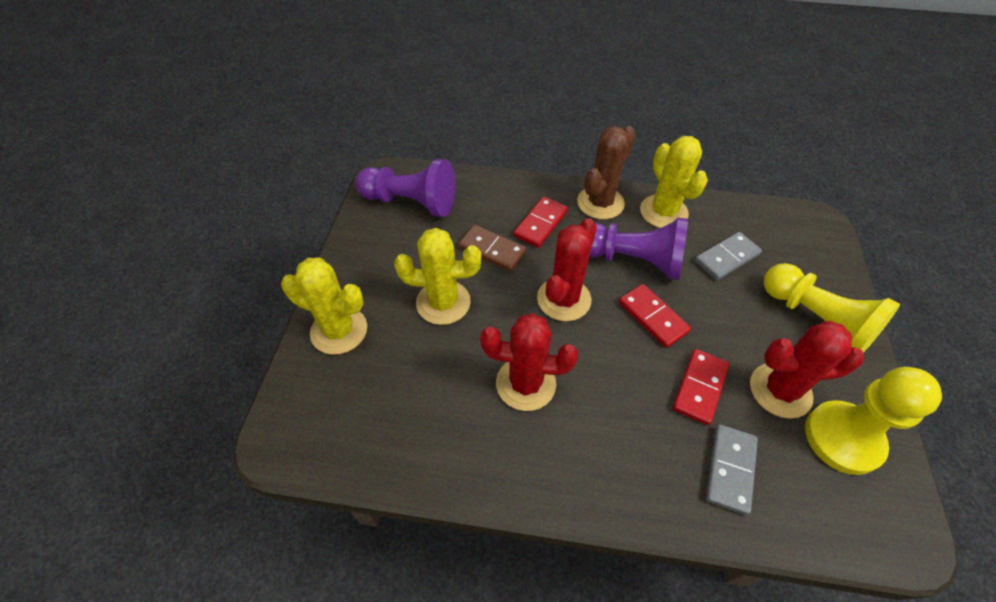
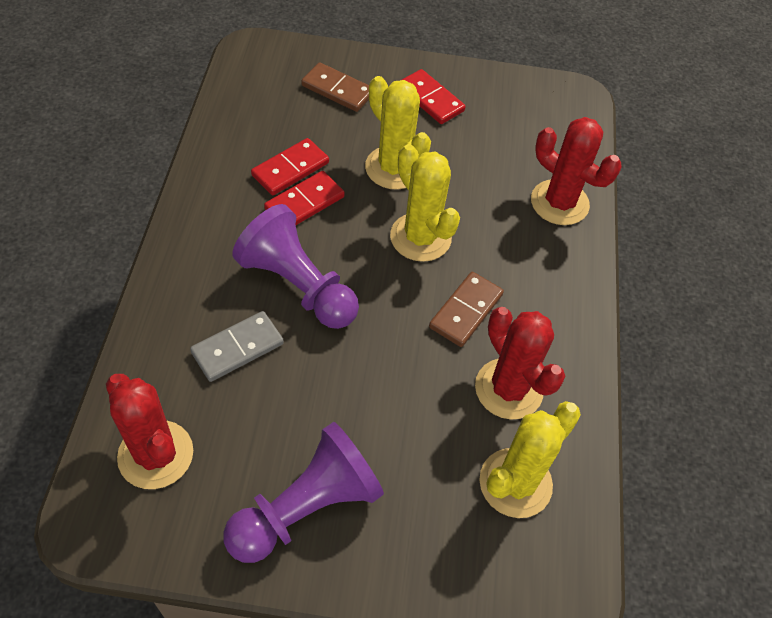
brown cactus: [577,126,636,219] = 1 -> none = 0
brown domino: [458,225,526,271] = 1 -> [301,62,369,112] [429,272,504,347] = 2
grey domino: [695,232,762,280] [706,424,758,515] = 2 -> [190,311,284,382] = 1
yellow pawn: [764,263,900,353] [805,367,942,475] = 2 -> none = 0

